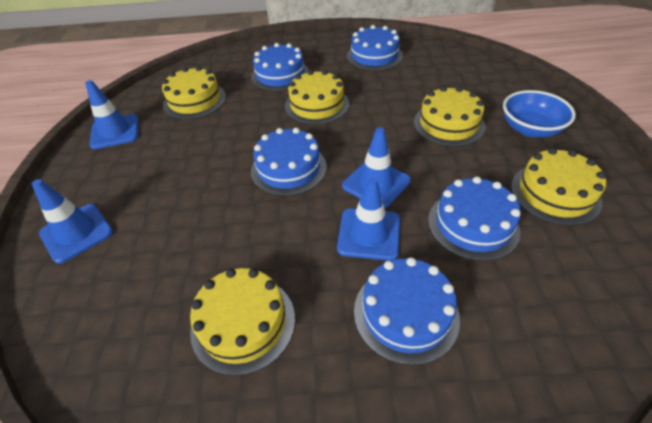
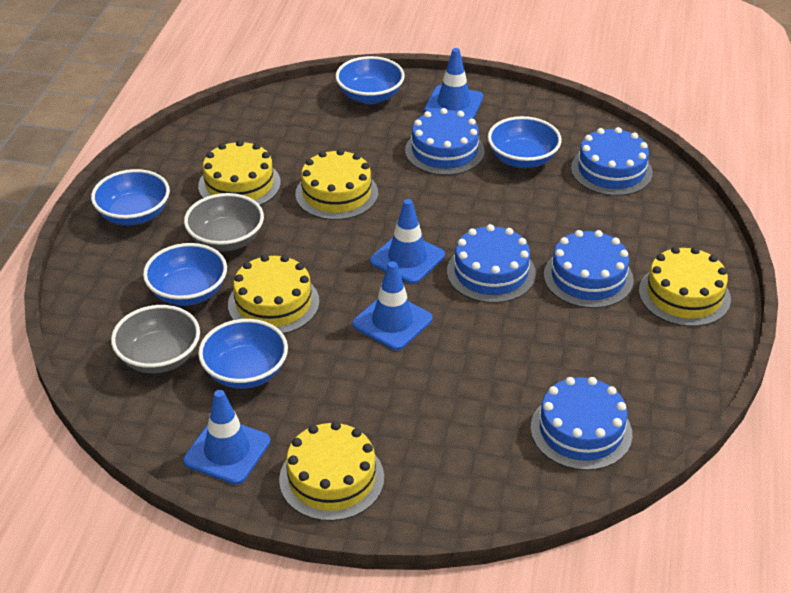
blue bowl: [503,90,576,137] = 1 -> [91,169,170,225] [143,243,227,306] [198,319,288,389] [336,56,405,104] [488,116,562,168] = 5
grey bowl: none = 0 -> [111,305,200,373] [184,193,264,251] = 2

